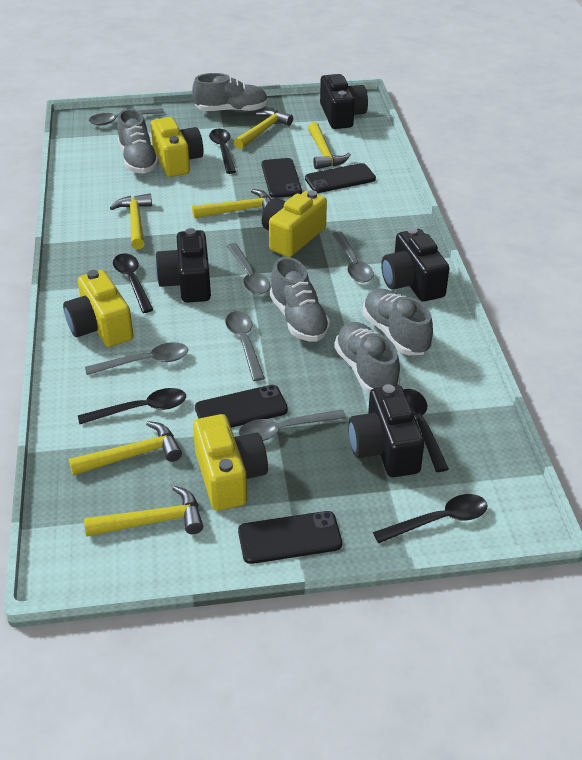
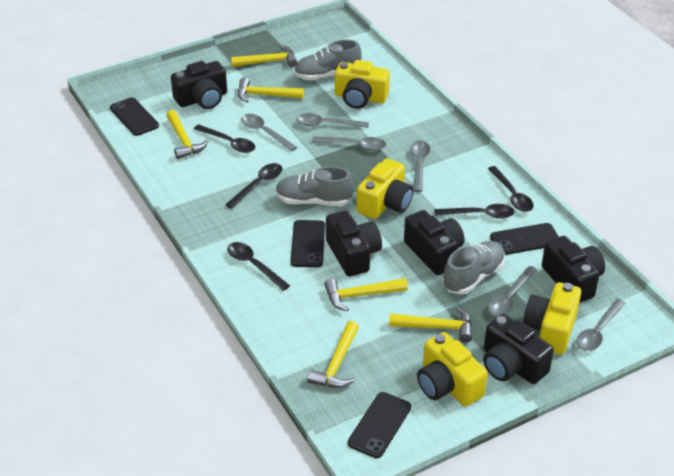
black camera: [155,228,211,303] [320,74,368,129] [348,384,424,477] [381,228,449,302] = 4 -> [171,61,227,109] [326,211,382,277] [404,210,464,275] [483,314,554,384] [542,236,605,303] = 5
grey shoe: [117,109,159,174] [192,73,268,112] [270,257,331,342] [334,322,400,394] [363,289,433,355] = 5 -> [276,166,354,206] [294,40,362,81] [443,241,505,295] = 3

